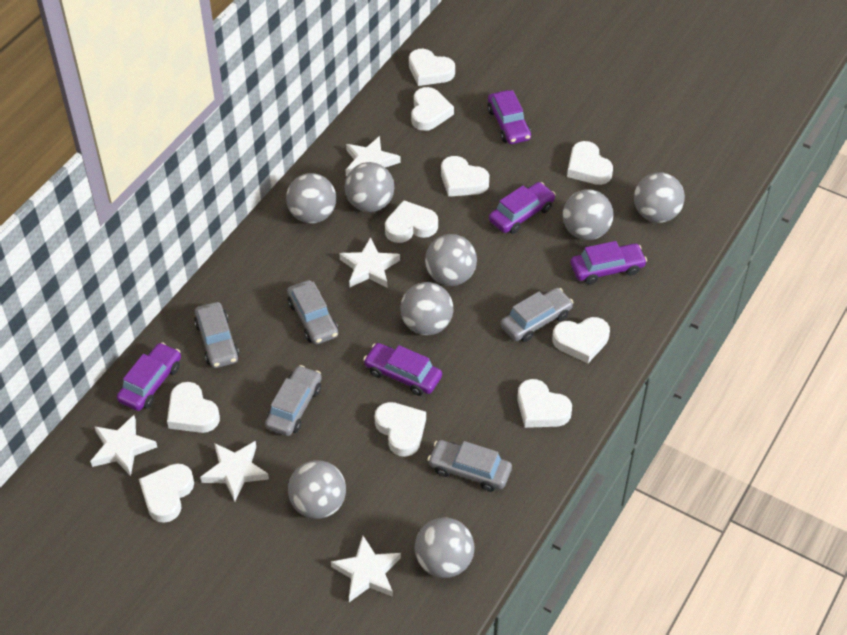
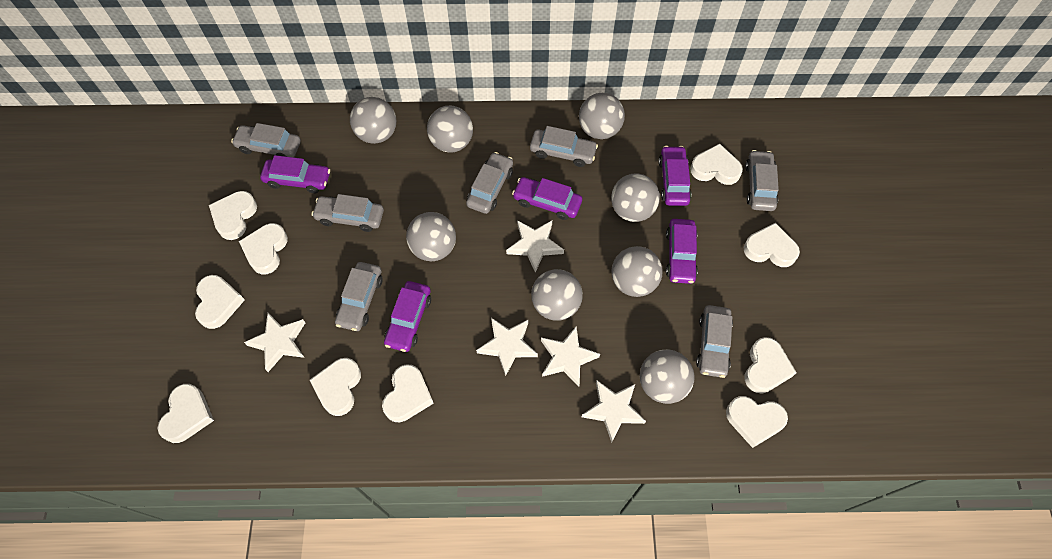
grey car: [194,302,239,368] [265,365,322,436] [287,280,338,344] [427,440,512,492] [500,288,574,342] = 5 -> [231,123,301,157] [312,194,384,232] [335,262,382,331] [466,152,513,214] [530,126,598,167] [696,305,733,378] [745,150,779,211] = 7

